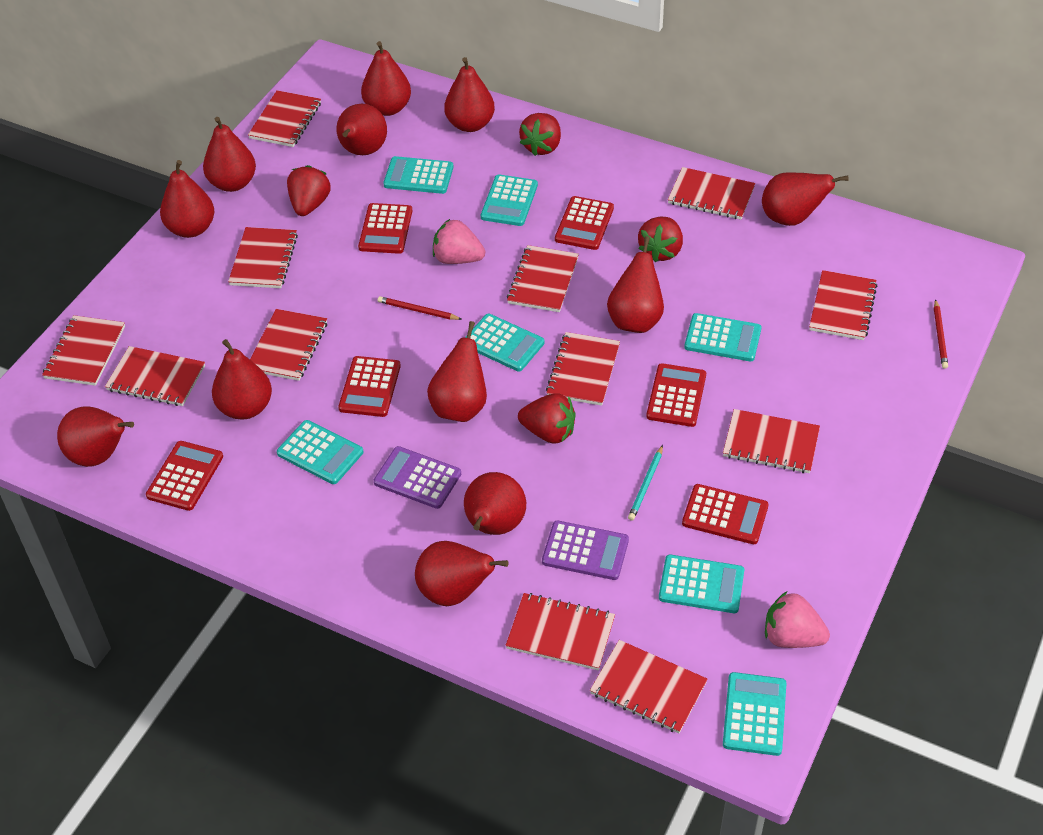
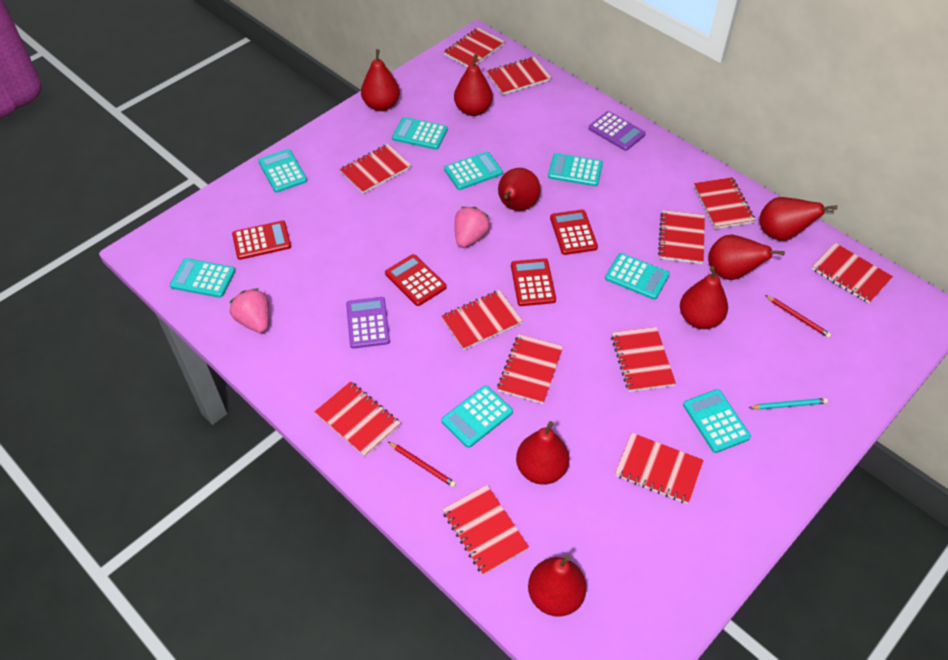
red calculator: [146,441,223,511] [338,356,401,417] [358,203,412,254] [555,196,614,250] [646,363,706,427] [682,484,769,544] = 6 -> [232,221,291,260] [385,254,447,306] [511,258,556,306] [550,210,598,255] = 4
red pear: [57,406,134,467] [160,160,214,238] [203,117,256,192] [212,339,272,420] [337,104,387,155] [361,41,411,116] [415,541,509,606] [427,321,487,422] [444,57,495,132] [464,472,526,535] [607,236,664,333] [762,172,848,226] = 12 -> [361,49,400,111] [454,54,493,116] [498,168,541,211] [516,421,569,485] [528,555,587,617] [680,266,728,329] [708,235,785,280] [760,197,837,241] = 8
red strawberry: [287,165,331,216] [518,393,576,444] [519,113,561,156] [638,217,683,262] = 4 -> none = 0
turquoise calculator: [277,420,363,484] [383,156,453,194] [465,314,544,372] [481,174,538,226] [659,555,744,613] [684,313,762,361] [723,672,786,756] = 7 -> [170,258,235,298] [258,149,307,193] [392,117,448,150] [441,385,513,448] [444,152,503,190] [548,153,603,186] [605,253,670,300] [683,389,751,453] = 8

